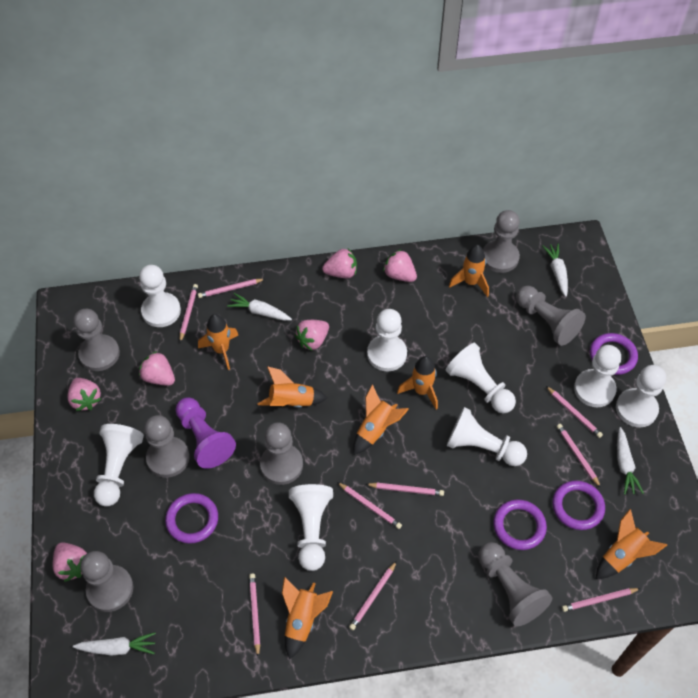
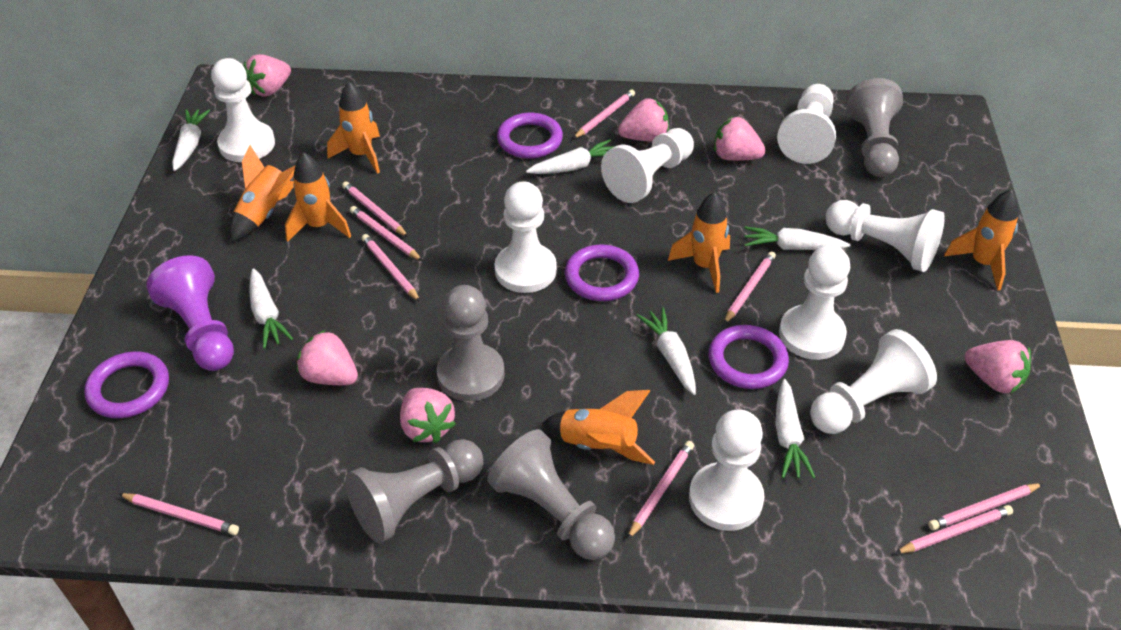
grey pawn: [73,309,120,371] [80,551,133,612] [144,415,190,478] [260,422,303,485] [478,542,552,626] [483,210,520,273] [516,286,586,346] = 7 -> [346,439,483,543] [437,285,505,401] [487,429,615,560] [846,78,903,177] = 4
orange rocket: [198,314,238,370] [257,366,327,408] [282,577,333,659] [353,384,409,455] [397,356,438,409] [449,245,489,297] [596,509,667,579] = 7 -> [230,145,295,242] [285,152,351,242] [327,82,380,174] [542,390,655,465] [668,192,730,293] [944,189,1019,291] = 6
white carrot: [73,632,156,655] [227,293,292,321] [542,243,568,297] [617,427,644,495] = 4 -> [172,109,210,171] [249,268,293,349] [526,139,615,174] [636,307,696,395] [744,227,851,250] [775,379,815,478] = 6

